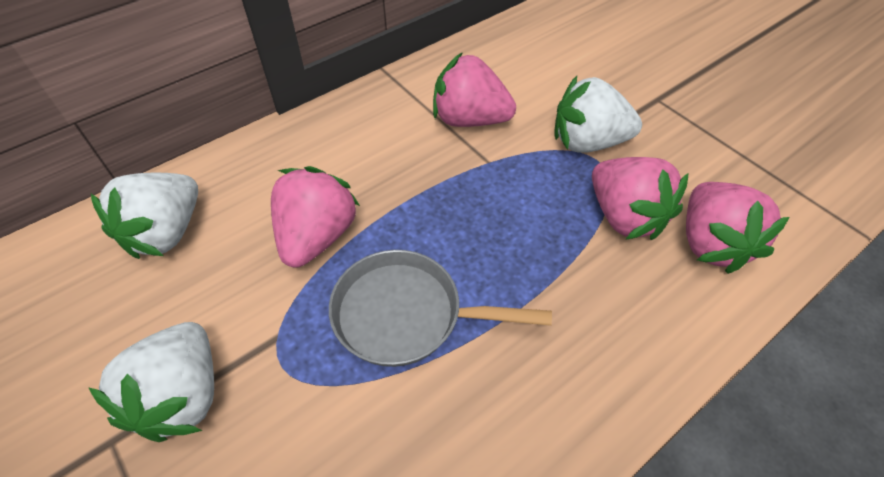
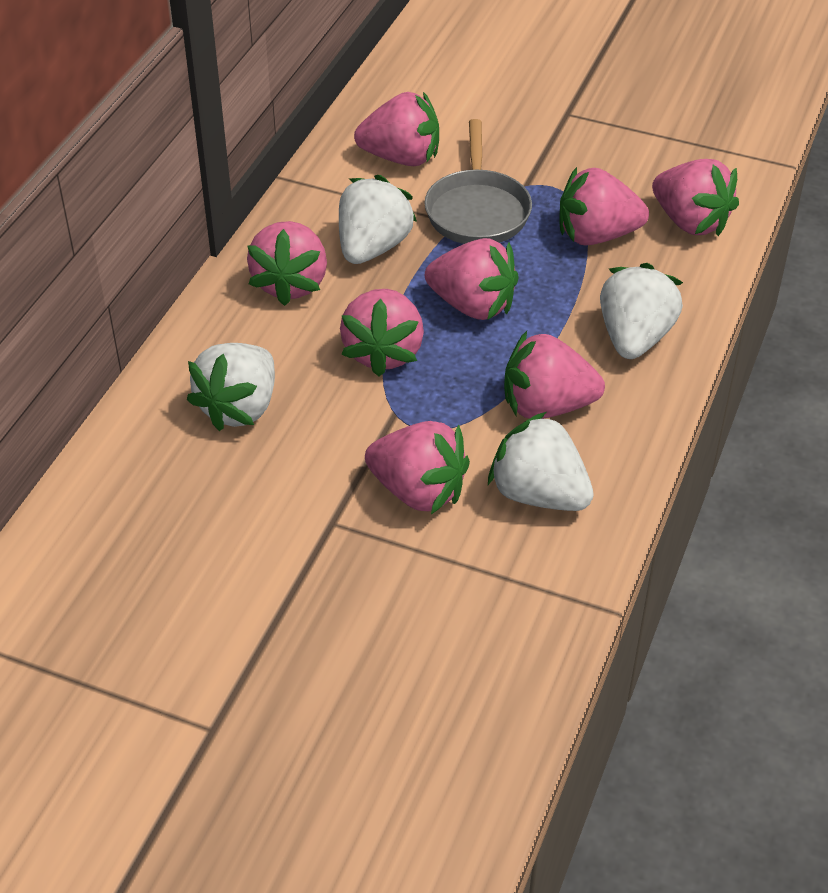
pink strawberry: [271,166,360,268] [433,52,516,127] [592,157,688,240] [686,182,790,274] = 4 -> [247,221,327,306] [340,289,424,377] [354,92,439,166] [365,421,470,514] [425,238,519,320] [504,331,605,419] [559,167,649,246] [652,159,739,236] = 8
white strawberry: [88,322,214,442] [91,172,198,259] [554,76,642,153] = 3 -> [187,343,275,431] [339,175,417,264] [488,412,594,511] [600,263,683,359] = 4

